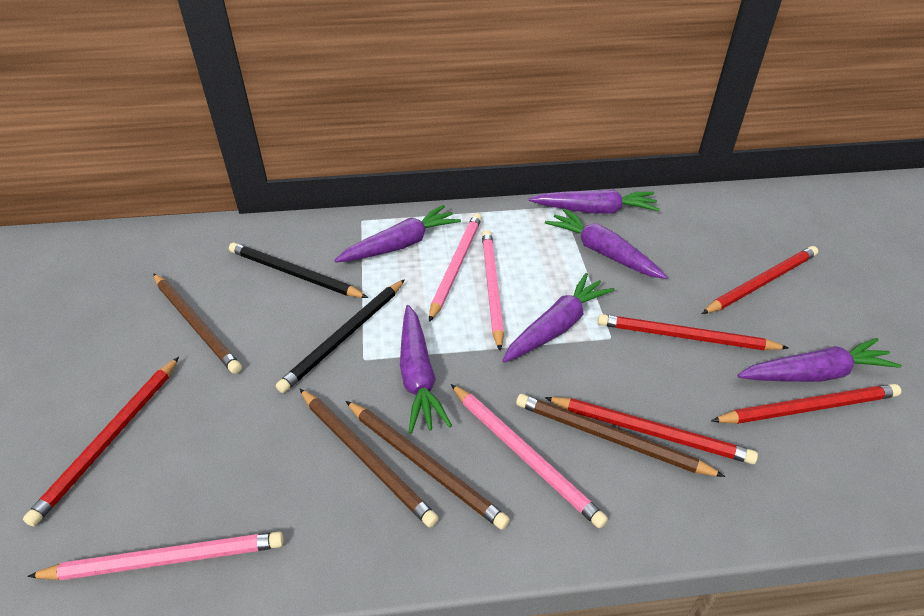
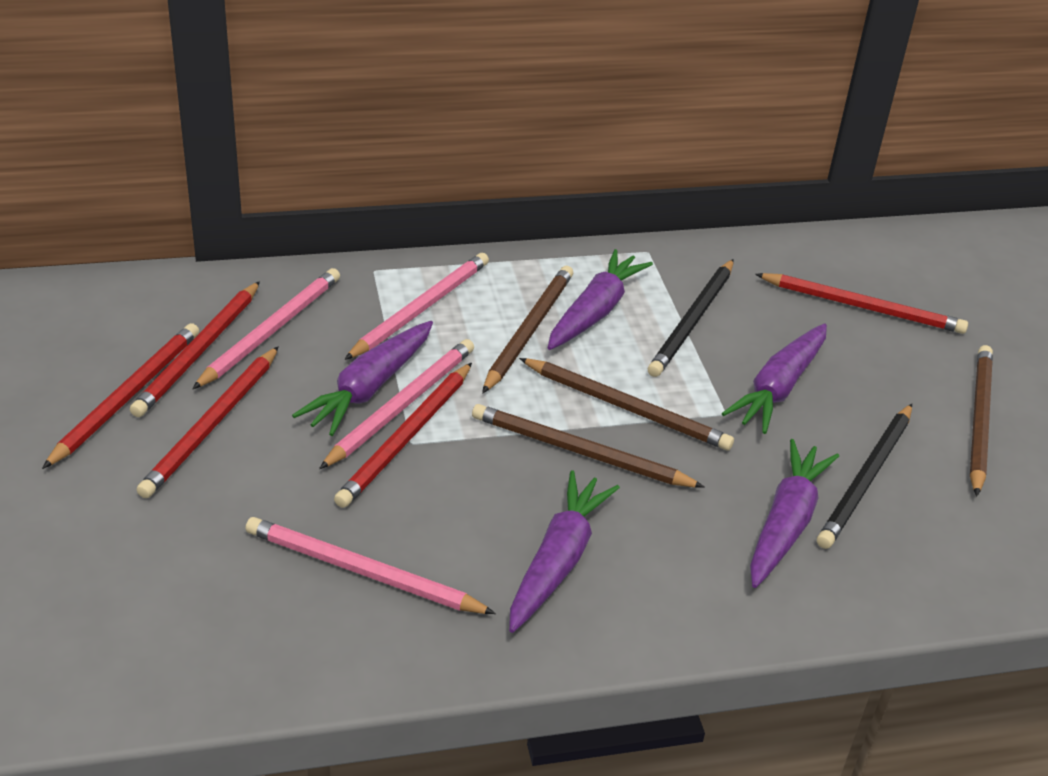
purple carrot: [334,205,461,263] [400,305,452,434] [502,273,615,363] [529,189,660,214] [545,208,668,279] [737,338,902,382] = 6 -> [292,321,433,436] [509,470,620,633] [548,249,653,350] [722,323,827,434] [750,439,839,588] = 5

